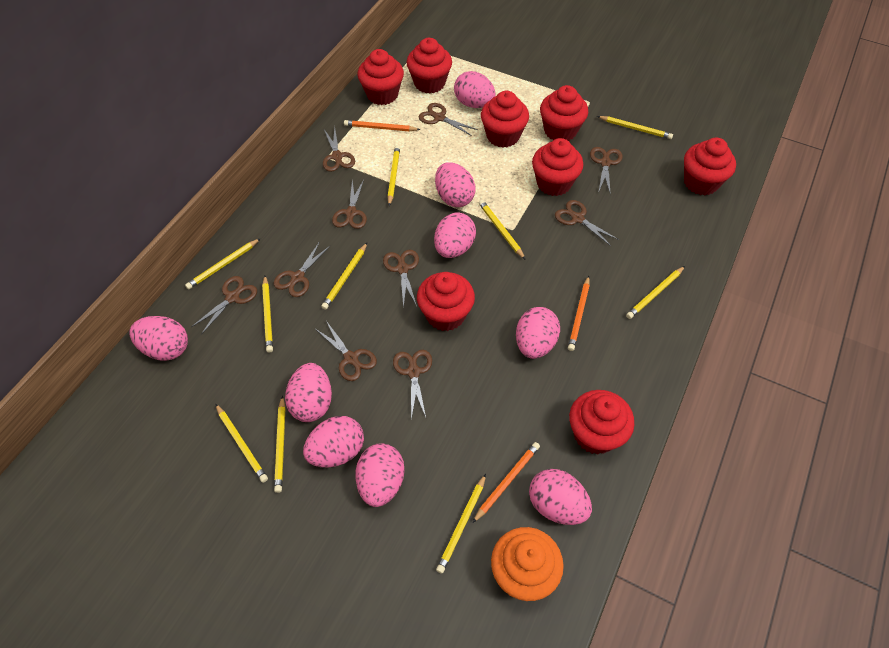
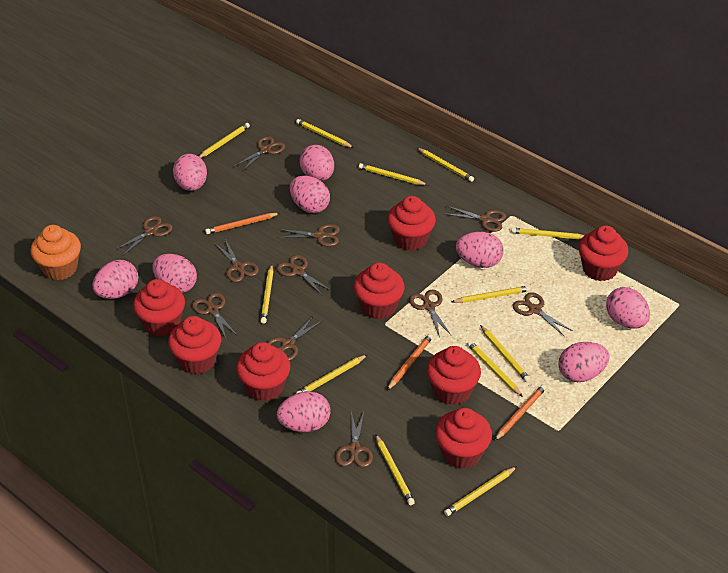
brown scissors: [191,276,257,335] [274,241,330,297] [316,321,377,381] [323,127,355,172] [332,180,367,229] [383,250,419,309] [393,350,432,419] [419,103,478,136] [555,200,619,246] [590,147,623,195] = 10 -> [115,216,173,255] [192,293,238,338] [214,239,259,282] [235,136,285,171] [267,315,323,361] [277,224,340,247] [277,255,332,296] [335,411,373,467] [409,290,452,338] [446,206,506,232] [513,292,573,337] = 11
yellow pencil: [185,238,261,290] [215,404,268,483] [262,276,273,353] [274,395,285,493] [321,243,367,310] [387,145,400,206] [436,474,486,574] [478,200,525,259] [597,116,673,139] [626,266,685,319] = 10 -> [199,123,250,158] [261,264,273,324] [296,119,354,148] [296,355,367,394] [359,163,428,185] [375,434,415,505] [417,148,474,182] [444,466,517,516] [452,286,530,303] [467,341,523,397] [480,325,531,382] [511,228,585,239] = 12

